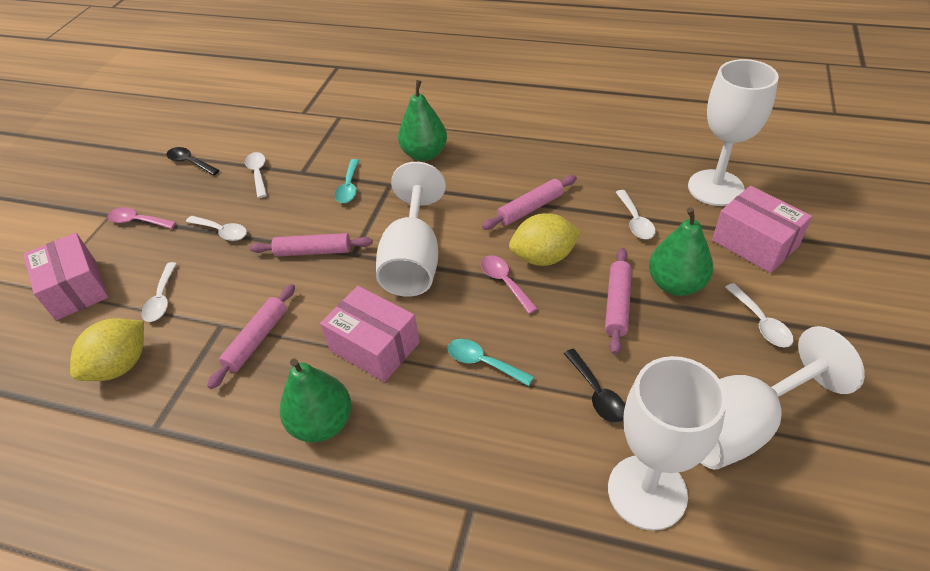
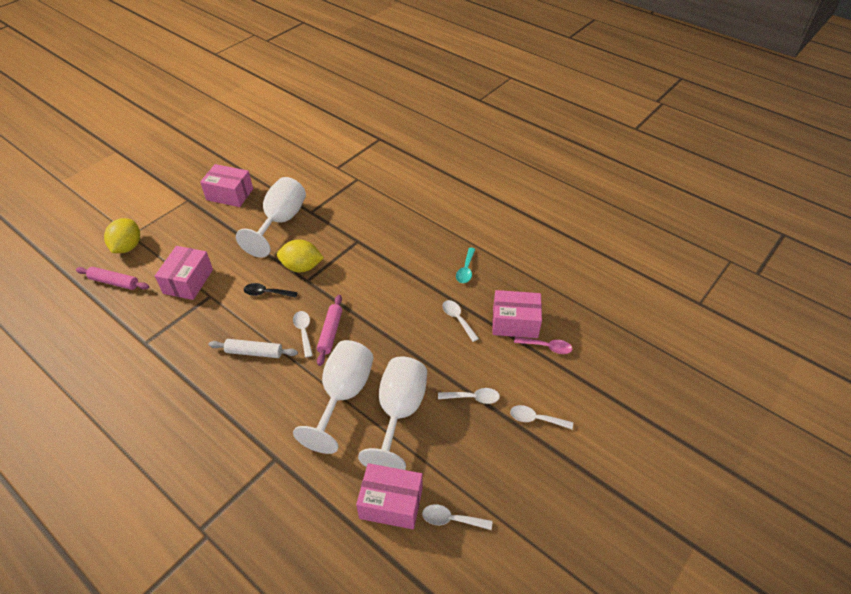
black spoon: [167,147,220,176] [564,349,625,423] = 2 -> [244,283,298,298] = 1
green pear: [280,358,352,443] [398,80,447,161] [649,207,713,296] = 3 -> none = 0
pink box: [23,233,109,320] [320,286,420,382] [712,186,812,273] = 3 -> [155,246,213,300] [200,164,253,207] [356,463,423,529] [492,290,542,338] = 4
pink rolling pin: [207,284,295,389] [250,233,373,257] [482,175,577,230] [605,248,632,354] = 4 -> [76,267,149,290] [317,295,342,366] = 2
pink spoon: [107,207,176,229] [481,255,538,314] = 2 -> [514,337,572,354] = 1
turquoise spoon: [335,159,359,203] [448,339,534,386] = 2 -> [456,248,475,283] = 1
white goblet: [376,162,446,297] [608,356,727,531] [688,59,779,206] [701,326,865,470] = 4 -> [236,177,306,258] [293,340,374,454] [358,357,427,470] = 3
white rolling pin: none = 0 -> [209,339,298,358] = 1

